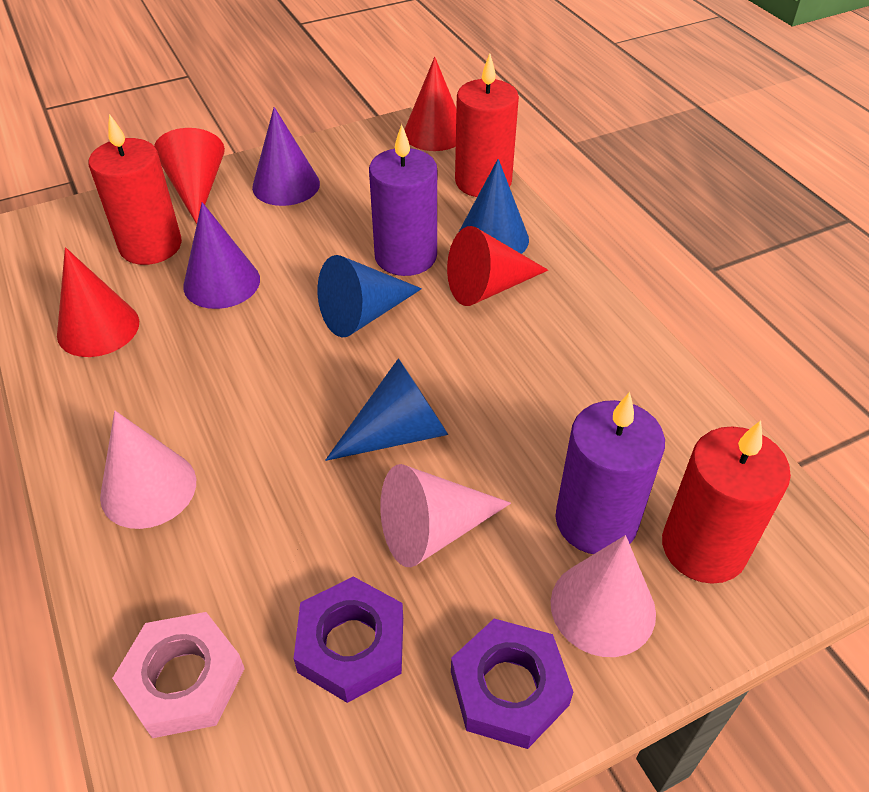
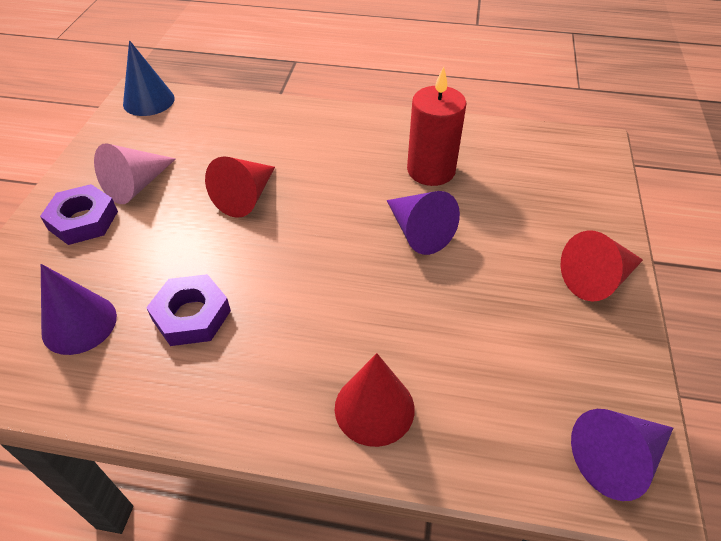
blue cone: [318,255,422,337] [325,358,448,461] [459,159,529,254] = 3 -> [123,40,175,116] = 1
pink cone: [100,411,196,529] [380,464,511,567] [551,535,656,657] = 3 -> [94,143,176,204] = 1
pink nut: [112,612,245,738] = 1 -> none = 0
purple candle: [369,124,437,276] [555,392,665,554] = 2 -> none = 0
purple cone: [183,202,260,309] [252,107,320,206] = 2 -> [41,264,117,355] [387,191,460,255] [571,409,673,501] = 3
red candle: [89,114,182,265] [455,54,519,197] [662,420,791,584] = 3 -> [407,66,467,186] = 1
red cone: [57,247,139,357] [154,128,225,224] [404,57,456,151] [447,226,548,306] = 4 -> [205,156,275,218] [335,353,415,447] [561,230,643,302] = 3

